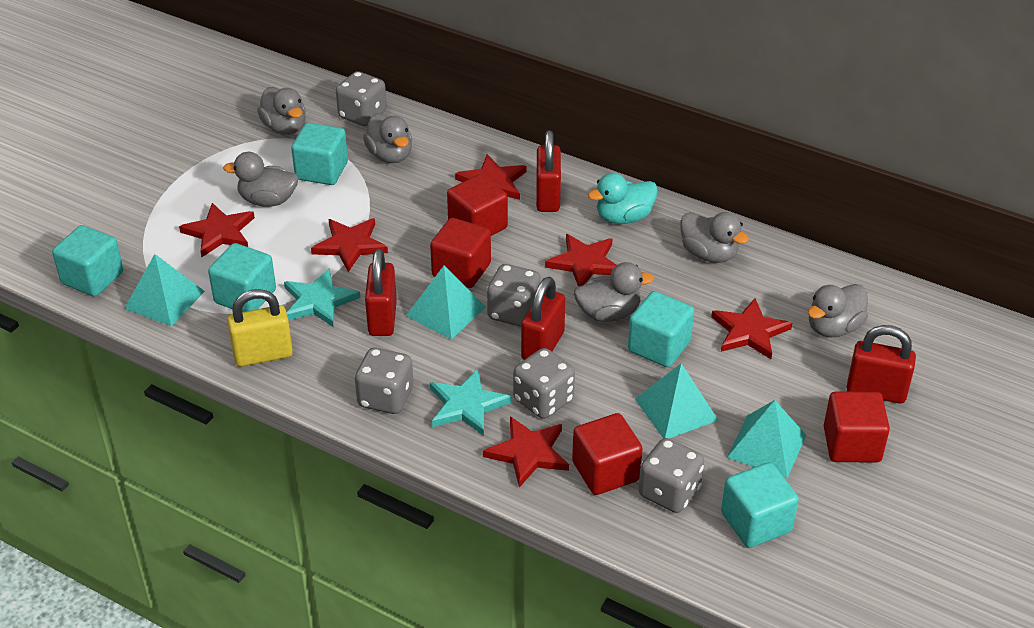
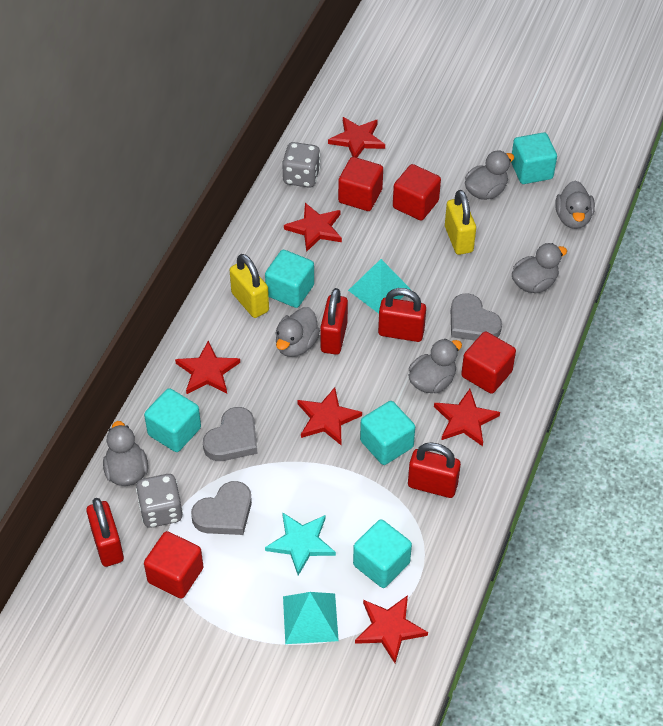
grey dice: [336,71,387,126] [354,348,414,414] [487,264,541,327] [513,348,575,419] [638,438,704,513] = 5 -> [136,474,183,528] [282,142,320,188] = 2
grey heart: none = 0 -> [191,481,252,535] [203,407,257,461] [451,293,502,341] = 3
turquoise duck: [588,173,658,224] = 1 -> none = 0
turquoise pyramid: [124,254,205,326] [406,266,486,340] [635,363,718,438] [727,400,806,478] = 4 -> [283,592,339,644] [348,259,411,314] = 2
turquoise star: [284,268,360,328] [430,369,511,436] = 2 -> [265,512,336,576] = 1
yellow padlock: [227,289,293,367] = 1 -> [230,254,269,318] [445,190,476,255] = 2

